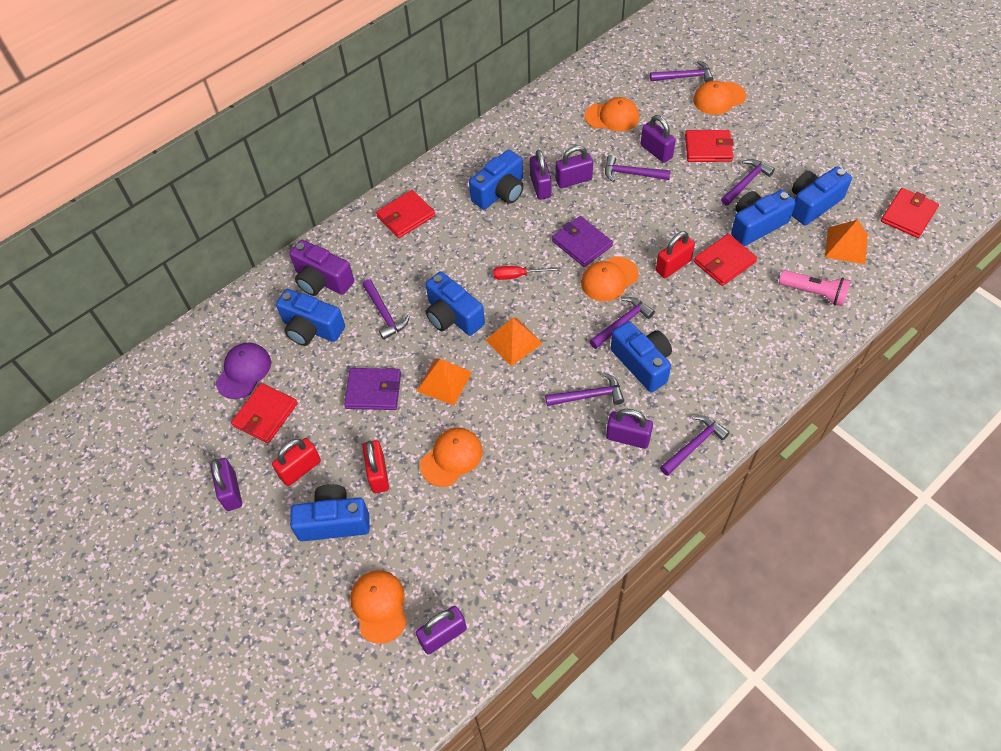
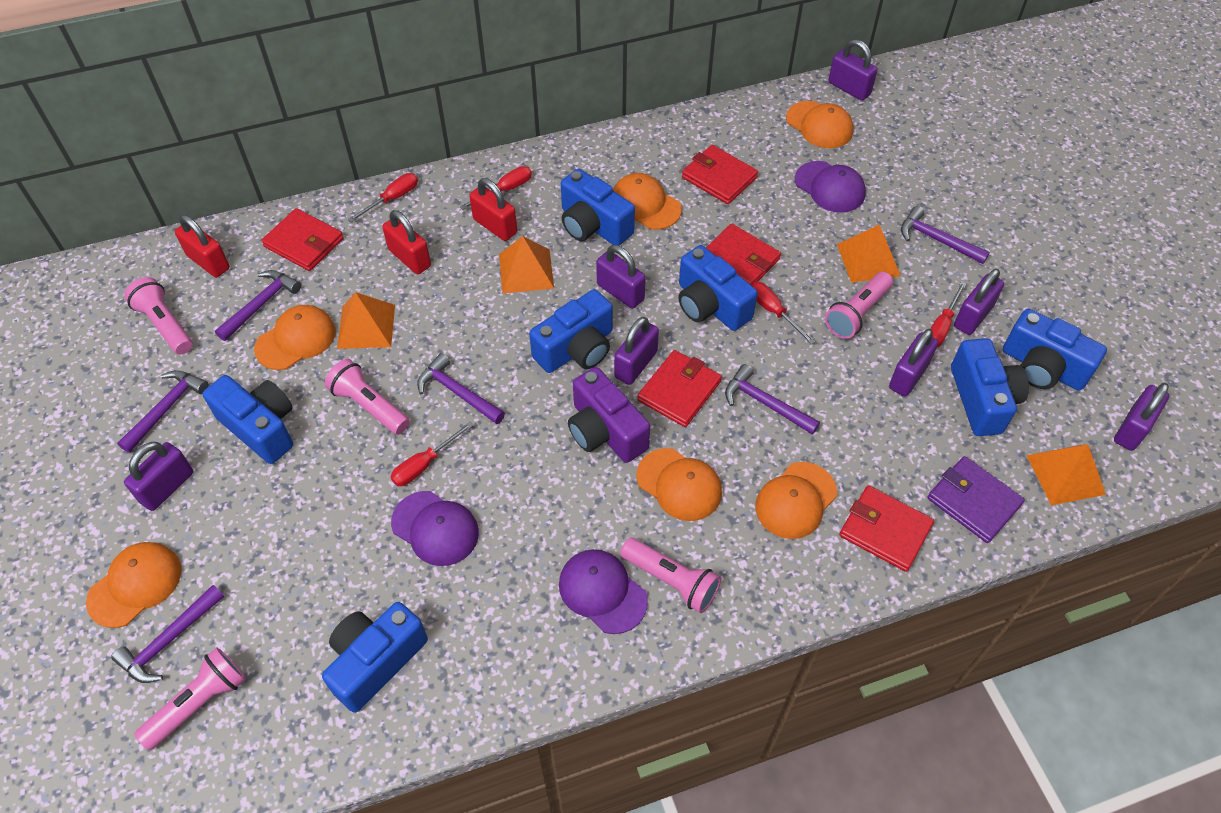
orange cap: [350,570,407,644] [420,428,483,487] [581,256,639,301] [585,97,639,131] [693,81,746,115] = 5 -> [86,542,181,628] [254,305,336,370] [613,173,681,230] [637,448,722,521] [756,462,837,539] [786,101,853,148] = 6
orange pyramid: [417,359,472,405] [486,318,543,366] [825,220,868,264] = 3 -> [337,292,395,349] [499,236,554,293] [837,224,901,283] [1026,444,1106,505] = 4
pink flashlight: [779,270,851,306] = 1 -> [124,277,193,354] [134,647,246,750] [325,359,410,435] [620,538,721,613] [825,272,893,339] = 5
purple cap: [216,343,271,399] = 1 -> [391,491,479,566] [559,549,648,634] [795,161,866,213] = 3
purple hammer: [362,279,410,340] [545,372,624,406] [589,297,655,349] [605,155,671,182] [650,61,714,83] [660,416,730,476] [721,159,775,205] = 7 -> [111,585,224,683] [117,370,209,453] [215,270,301,341] [417,353,505,424] [725,364,820,435] [901,206,990,264] = 6
purple padlock: [210,458,242,511] [416,606,467,655] [530,150,552,200] [555,145,593,188] [606,409,653,449] [641,115,676,163] = 6 -> [124,442,193,511] [596,245,646,309] [614,317,659,385] [828,39,878,100] [889,329,938,396] [954,269,1004,335] [1114,383,1169,451] = 7
purple wallet: [344,368,401,410] [552,216,613,267] = 2 -> [927,456,1025,543] = 1
red screwdriver: [493,266,561,280] = 1 -> [348,173,418,222] [391,422,474,486] [460,166,532,210] [751,282,815,344] [931,281,966,347] = 5

